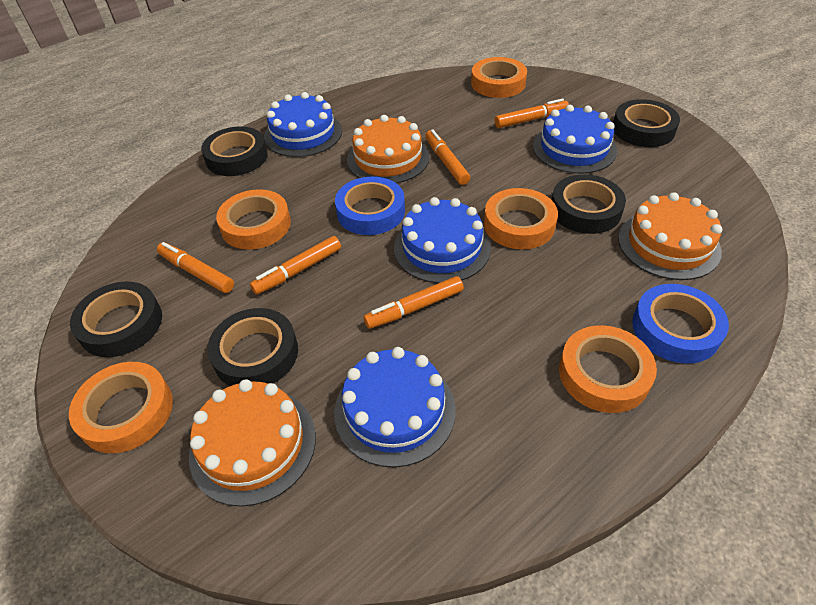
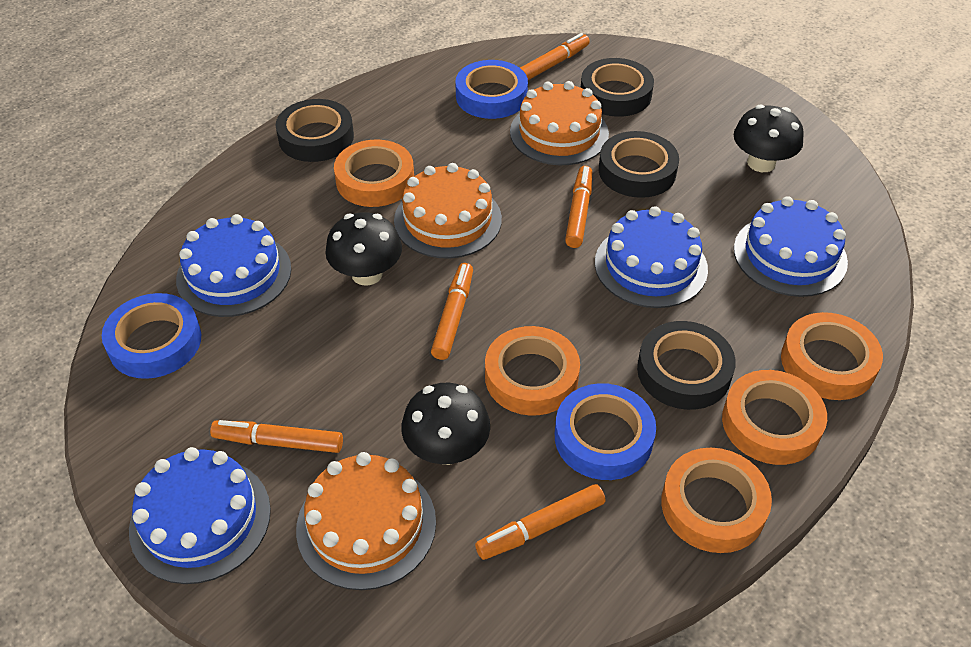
black mushroom: none = 0 -> [325,212,402,286] [401,383,490,465] [734,104,804,172] = 3
black tape: [70,281,162,357] [201,127,268,176] [207,308,298,386] [552,174,626,234] [613,99,680,147] = 5 -> [275,99,354,162] [581,58,654,117] [599,131,679,198] [637,321,736,410] = 4
blue tape: [335,177,405,235] [632,284,729,364] = 2 -> [102,293,201,379] [455,60,528,119] [555,383,656,480] = 3

